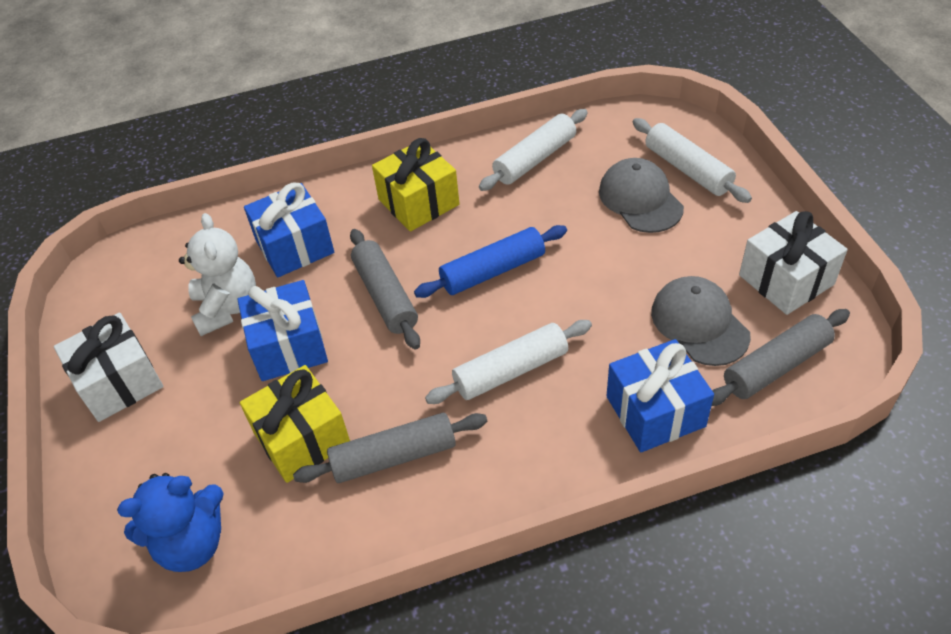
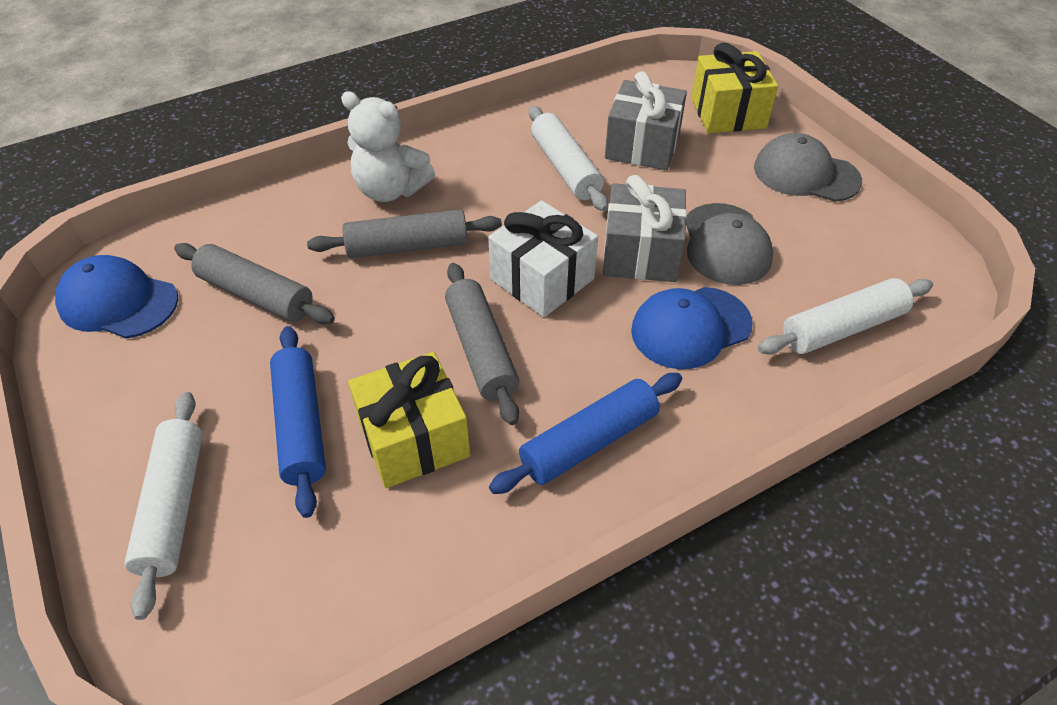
blue cap: none = 0 -> [55,255,178,339] [631,287,753,369] = 2
blue gift: [238,280,328,381] [244,182,334,277] [607,339,714,452] = 3 -> none = 0
blue rolling pin: [414,225,567,298] = 1 -> [270,326,326,518] [489,373,682,494] = 2
blue teddy bear: [117,473,224,572] = 1 -> none = 0
grey gift: none = 0 -> [603,175,687,282] [605,71,687,170] = 2
white gift: [54,313,163,422] [739,211,848,315] = 2 -> [488,200,598,317] = 1

